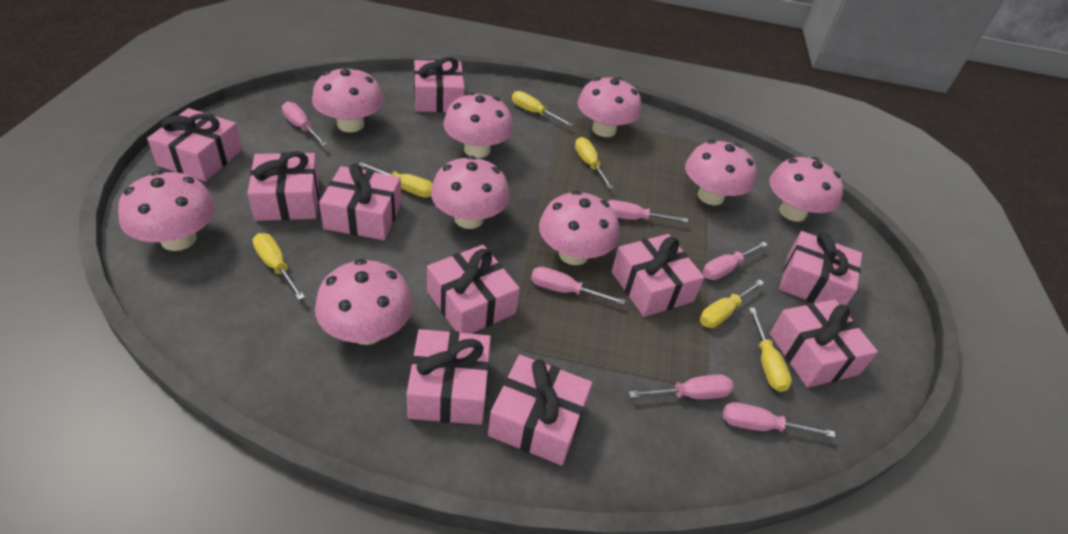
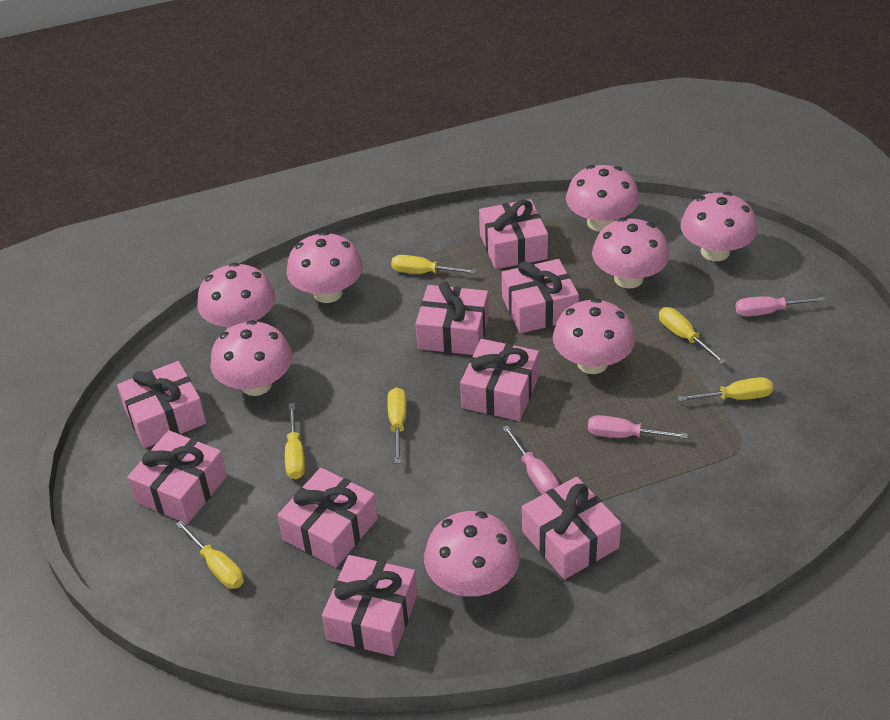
pink gift: [147,108,243,181] [247,151,319,221] [319,163,402,240] [406,329,491,425] [414,57,464,112] [427,245,520,334] [488,355,592,466] [611,234,704,317] [769,299,878,388] [779,231,862,306] = 10 -> [117,361,206,448] [127,430,227,524] [277,468,378,567] [322,555,418,656] [415,282,489,355] [460,339,539,421] [479,199,548,269] [502,259,579,333] [522,477,621,579] = 9
pink mushroom: [118,171,216,251] [312,67,384,132] [315,259,413,345] [431,156,510,229] [444,92,513,158] [539,191,619,265] [578,77,641,137] [685,140,757,205] [769,157,843,222] = 9 -> [197,263,275,329] [210,320,292,396] [287,232,363,303] [424,511,520,597] [553,298,635,374] [566,165,639,232] [592,218,669,288] [680,192,757,261] = 8
pink screwdriver: [282,102,327,146] [531,267,625,305] [607,200,688,223] [629,374,734,399] [703,242,768,280] [723,402,835,438] = 6 -> [502,425,559,495] [588,415,688,438] [736,296,826,317] = 3

